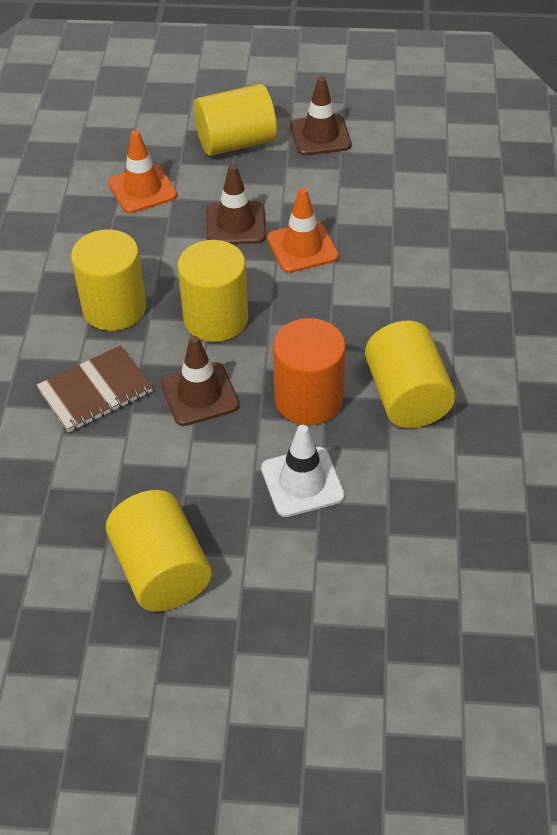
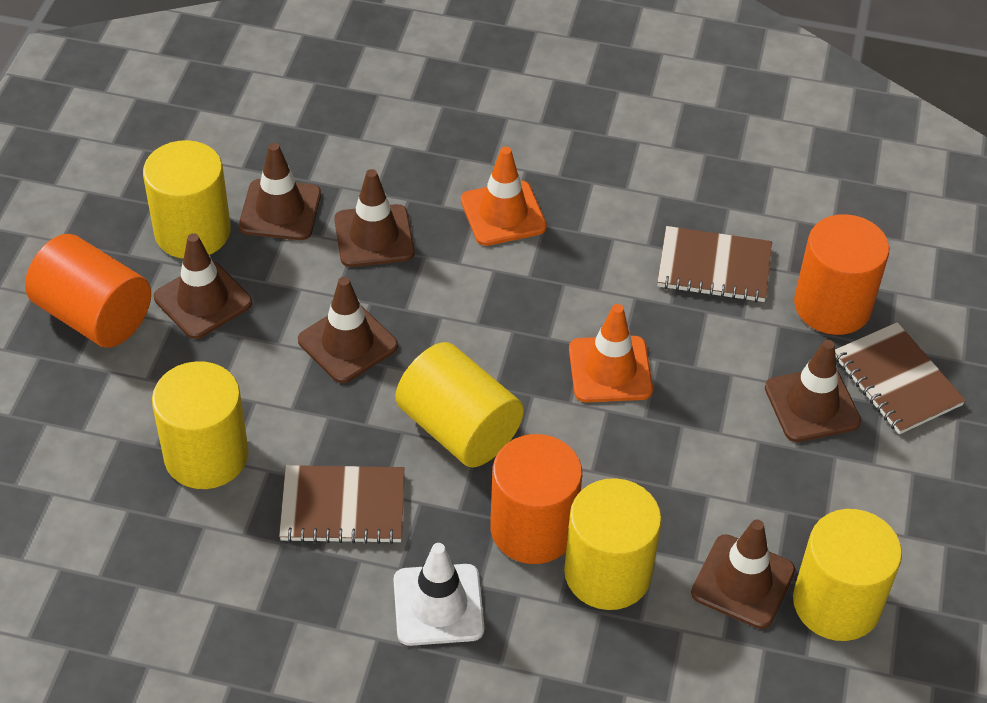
brown notebook: [37,345,153,432] = 1 -> [279,465,405,544] [657,226,772,302] [835,322,966,434] = 3
brown traffic cone: [161,336,240,426] [206,164,266,244] [290,76,352,155] = 3 -> [154,233,252,339] [239,143,321,240] [298,277,398,383] [334,169,415,267] [691,519,795,629] [765,340,861,442] = 6
orange cylinder: [273,318,346,425] = 1 -> [25,234,151,348] [490,434,582,564] [794,214,889,335] = 3

